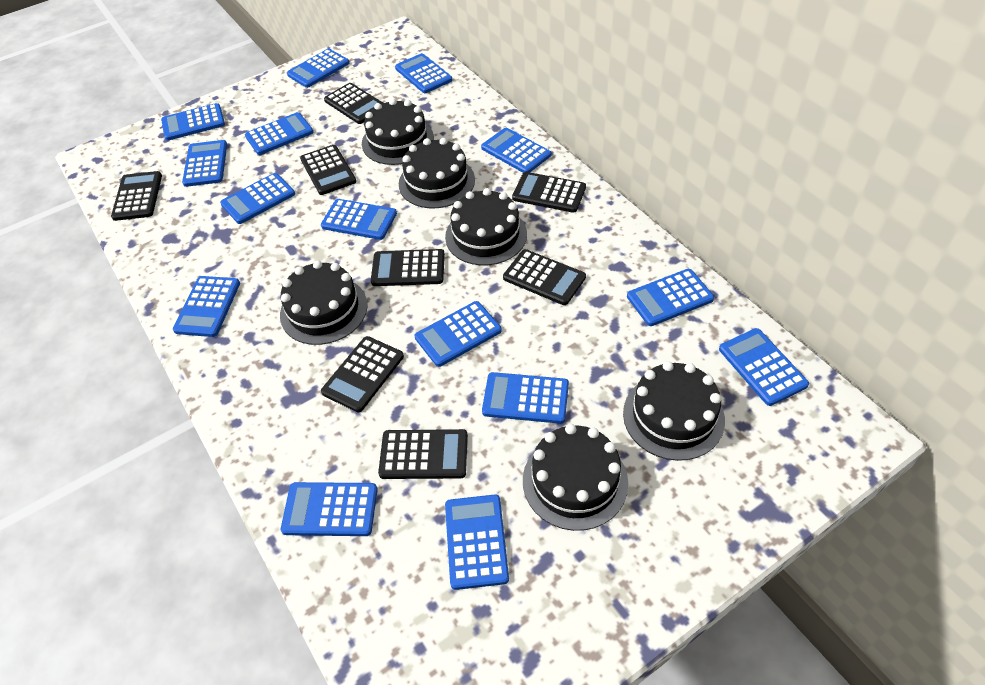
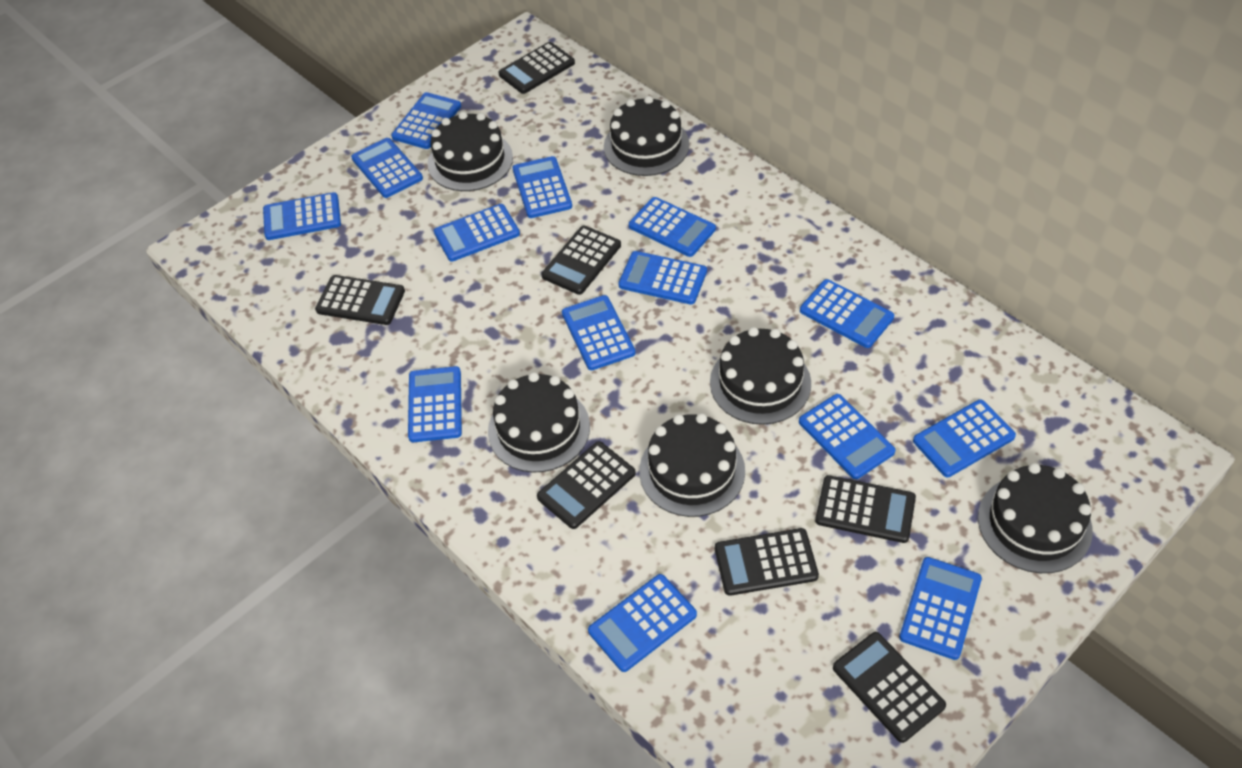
black calculator: [111,171,162,221] [300,145,356,195] [321,336,404,412] [324,83,383,124] [371,249,445,286] [378,429,468,479] [503,249,586,305] [512,172,586,213] = 8 -> [315,275,405,325] [498,42,575,94] [537,441,636,529] [541,226,621,295] [715,528,819,596] [815,475,916,543] [833,632,946,743] = 7
blue calculator: [161,103,225,141] [173,276,240,337] [182,140,227,187] [220,173,295,224] [245,112,314,155] [281,482,378,536] [287,49,349,88] [321,199,397,240] [395,53,453,93] [415,301,502,367] [445,494,509,590] [481,128,551,173] [482,372,569,424] [627,269,714,326] [719,328,809,406] = 15 -> [263,192,341,240] [351,138,423,198] [391,92,461,149] [408,366,462,442] [434,204,520,262] [513,156,572,218] [562,295,635,370] [588,574,697,672] [618,251,707,305] [629,197,716,257] [799,394,895,479] [800,279,894,348] [899,557,982,660] [913,399,1016,477] = 14

